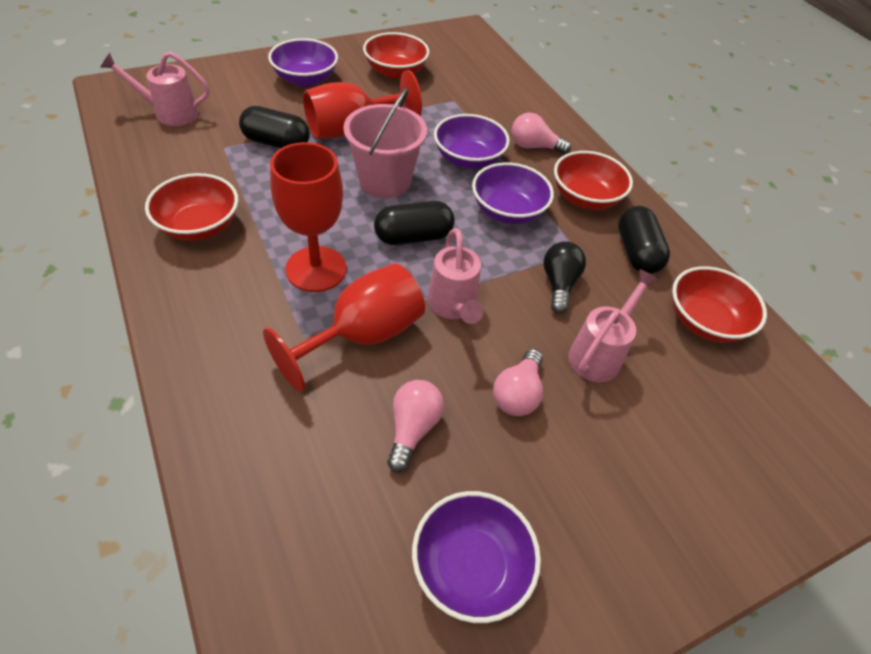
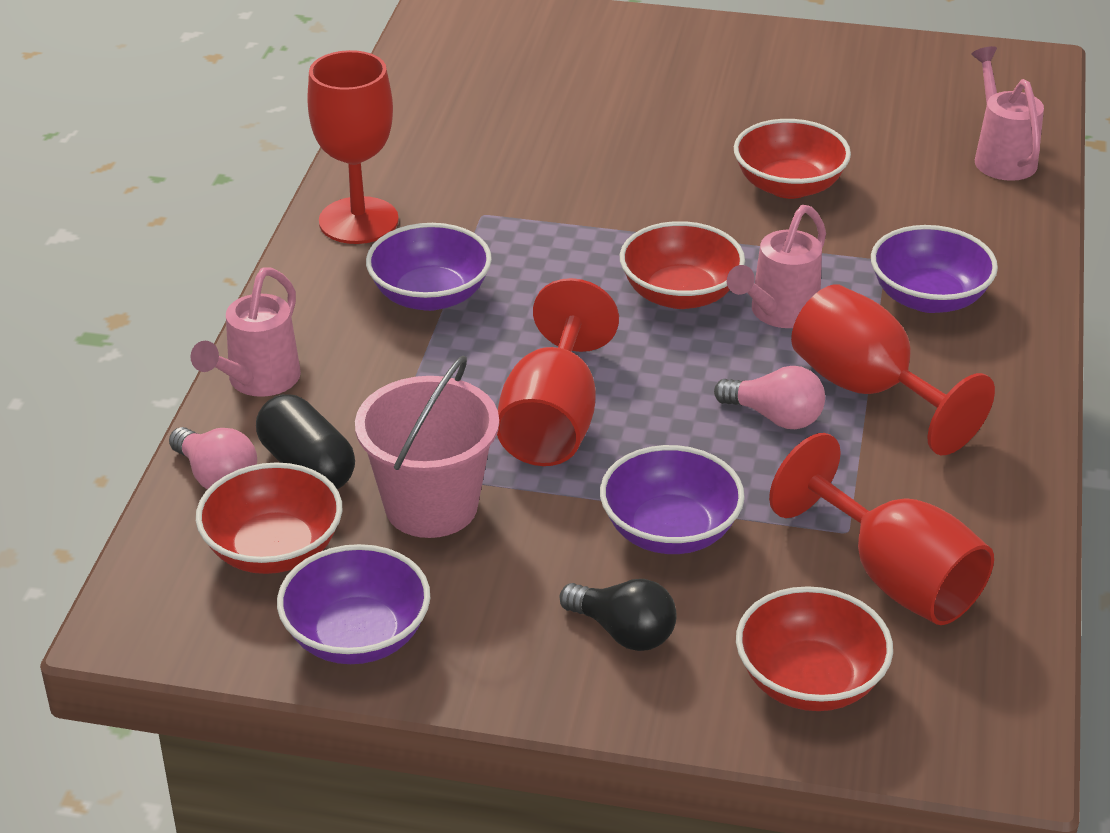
black capsule: [239,106,310,148] [374,201,455,245] [618,206,670,274] = 3 -> [256,394,355,489] = 1
pink light bulb: [387,380,444,473] [493,349,543,416] [512,112,571,154] = 3 -> [169,427,257,490] [714,366,825,429] = 2
red goblet: [263,263,425,392] [270,142,347,292] [303,70,422,139] = 3 -> [307,50,399,244] [497,278,619,466] [769,433,994,625] [791,284,995,455] = 4

